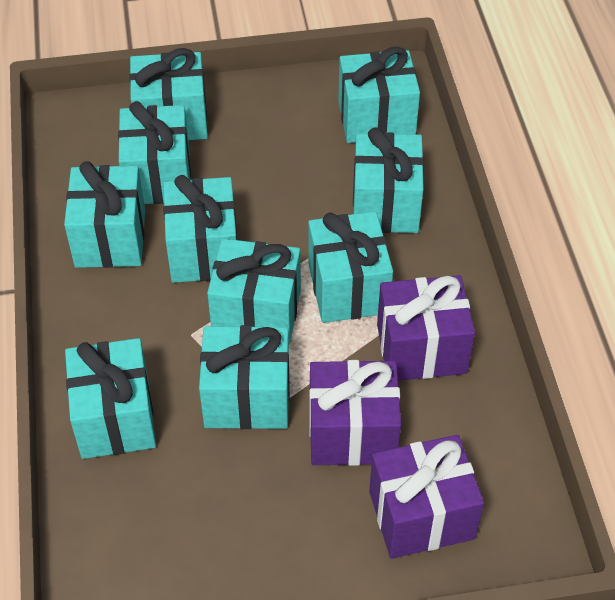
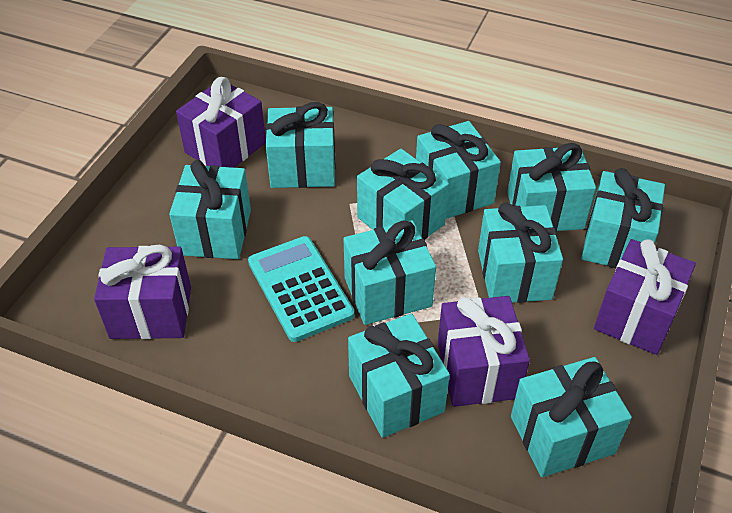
purple gift: [309,360,401,466] [369,435,484,559] [377,275,475,381] = 3 -> [94,245,191,339] [176,77,266,168] [438,296,530,407] [594,239,696,355] = 4
turquoise calculator: none = 0 -> [248,236,355,342] = 1

